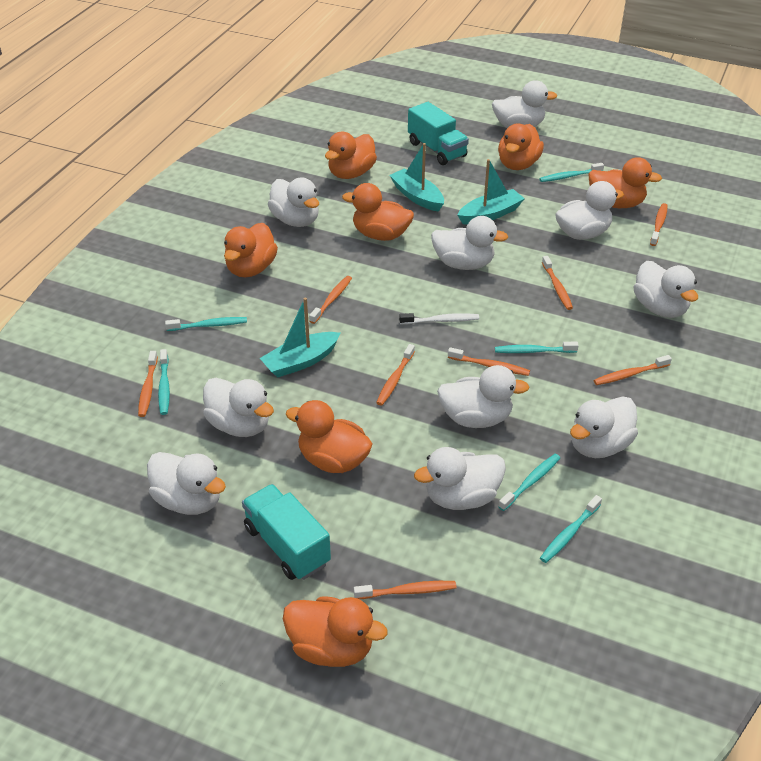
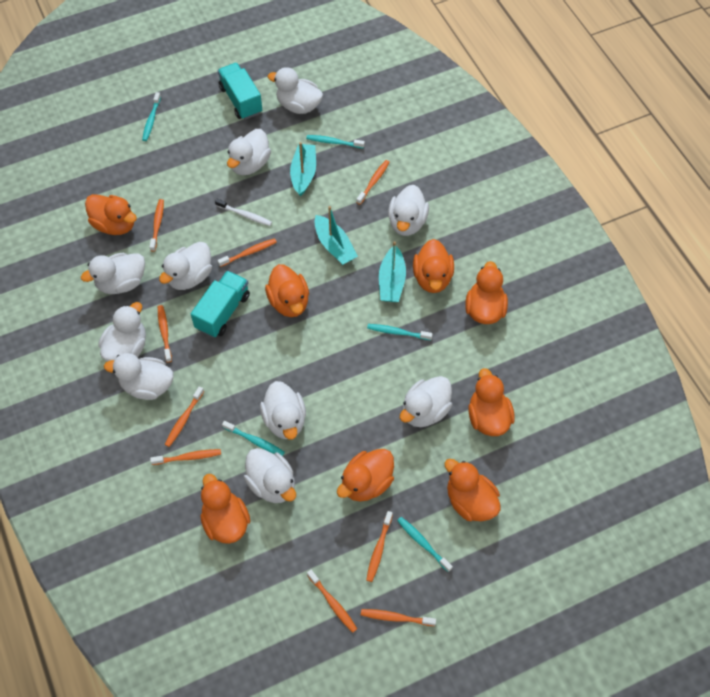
orange duck: [224,223,278,277] [283,596,388,667] [285,400,372,473] [325,132,377,179] [342,183,414,241] [498,123,544,170] [589,157,662,208] = 7 -> [85,194,137,235] [200,474,251,544] [265,264,309,317] [337,449,394,502] [413,239,454,293] [444,459,500,521] [465,261,508,324] [468,368,515,436] = 8
orange toothbrush: [138,351,158,417] [309,276,352,324] [354,581,456,599] [376,344,415,406] [448,347,530,376] [542,256,573,310] [594,355,672,385] [650,203,668,246] = 8 -> [149,199,164,252] [150,449,221,465] [158,305,172,363] [165,386,204,447] [217,238,277,267] [307,570,357,633] [356,160,390,205] [361,609,436,626] [366,511,393,582] = 9
turquoise toothbrush: [158,349,170,415] [165,317,247,331] [495,342,579,353] [498,454,560,511] [539,163,604,182] [540,495,602,563] = 6 -> [142,92,161,141] [222,421,285,456] [306,135,365,148] [367,324,433,340] [397,517,453,572] = 5

